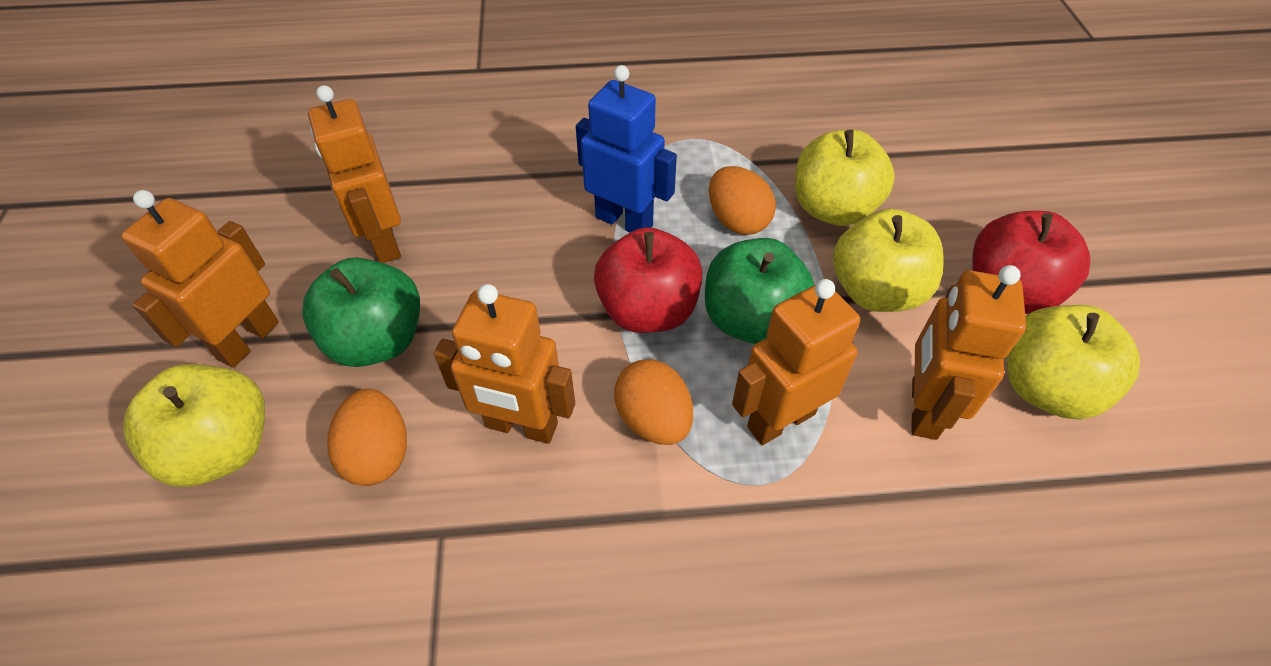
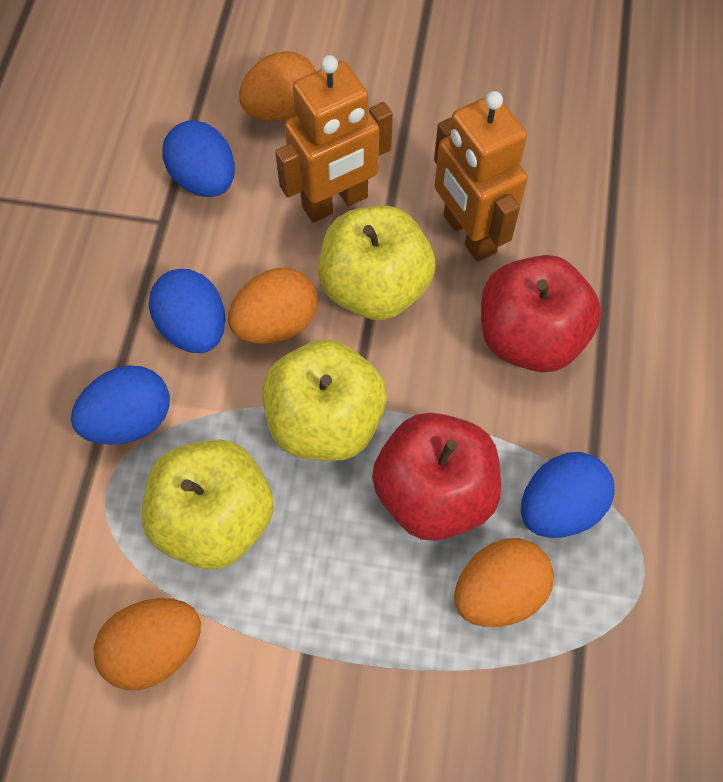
blue egg: none = 0 -> [71,365,170,445] [149,269,225,353] [162,120,235,197] [521,452,615,538] = 4
blue robot: [576,65,677,232] = 1 -> none = 0
green apple: [302,257,420,367] [705,238,814,344] = 2 -> none = 0
orange egg: [327,389,407,486] [614,359,693,445] [709,166,776,235] = 3 -> [94,598,201,690] [228,268,318,344] [239,51,316,121] [454,538,554,627] = 4
orange robot: [121,190,279,367] [308,85,401,263] [434,284,575,444] [732,279,860,445] [911,265,1026,440] = 5 -> [275,55,393,223] [434,91,528,262] = 2
yellow apple: [123,364,265,487] [795,130,895,226] [833,209,944,312] [1007,305,1140,420] = 4 -> [142,439,274,569] [262,339,387,461] [318,206,435,320] = 3

